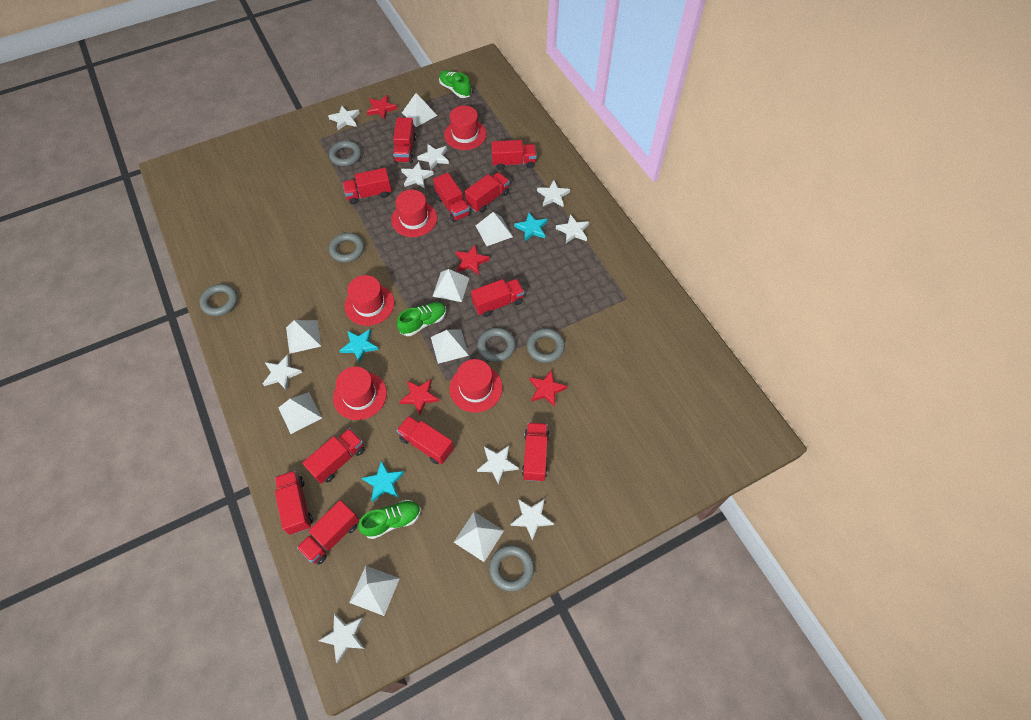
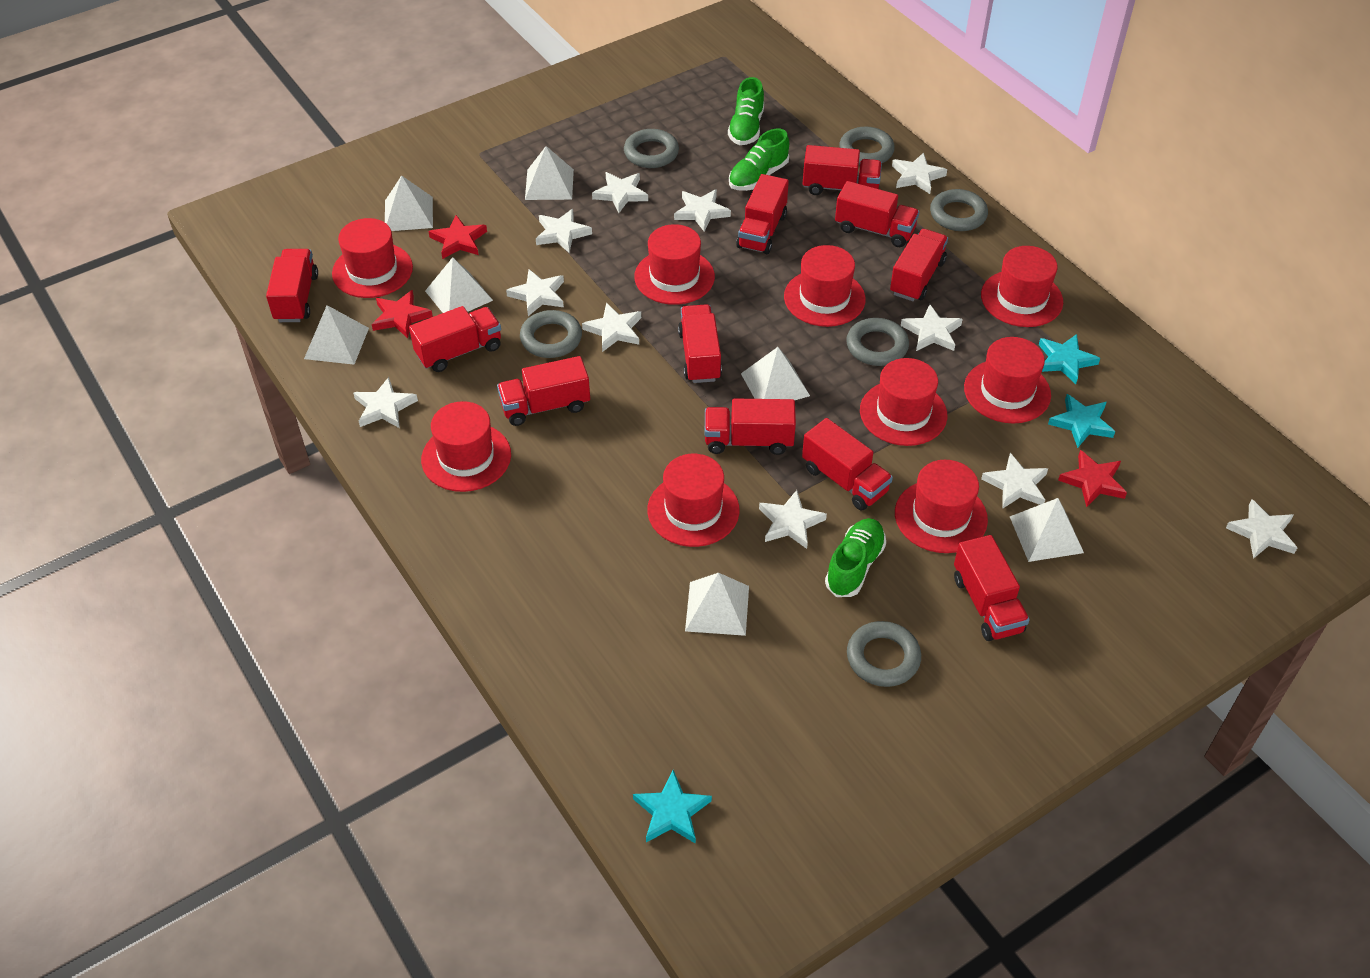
red hat: [333,367,387,420] [345,275,394,326] [391,190,437,237] [444,105,487,150] [449,359,503,413] = 5 -> [332,218,413,298] [421,401,511,492] [634,224,715,305] [647,454,740,547] [784,245,866,327] [860,358,947,446] [895,460,988,553] [964,337,1051,424] [981,246,1063,327] = 9
red star: [367,95,397,120] [399,379,439,415] [456,244,490,275] [529,370,568,407] = 4 -> [372,290,433,338] [428,215,487,259] [1058,450,1127,507] = 3
white pyramid: [278,392,322,434] [286,320,321,354] [349,566,400,616] [402,93,437,127] [431,329,469,364] [432,269,469,302] [454,512,504,562] [476,212,513,246] = 8 -> [304,305,369,365] [385,175,433,231] [425,257,493,313] [525,146,574,200] [685,573,749,636] [741,347,810,400] [1010,498,1084,562] = 7
white star: [263,355,302,391] [318,613,365,664] [328,106,360,130] [401,162,434,188] [417,144,449,170] [477,446,519,485] [511,499,554,541] [537,180,570,207] [556,214,589,243] = 9 -> [353,377,418,428] [506,269,564,316] [536,209,592,253] [582,303,641,352] [592,172,648,213] [674,189,731,232] [759,490,827,549] [892,153,947,194] [901,304,963,351] [981,453,1048,509] [1226,500,1297,559] = 11

